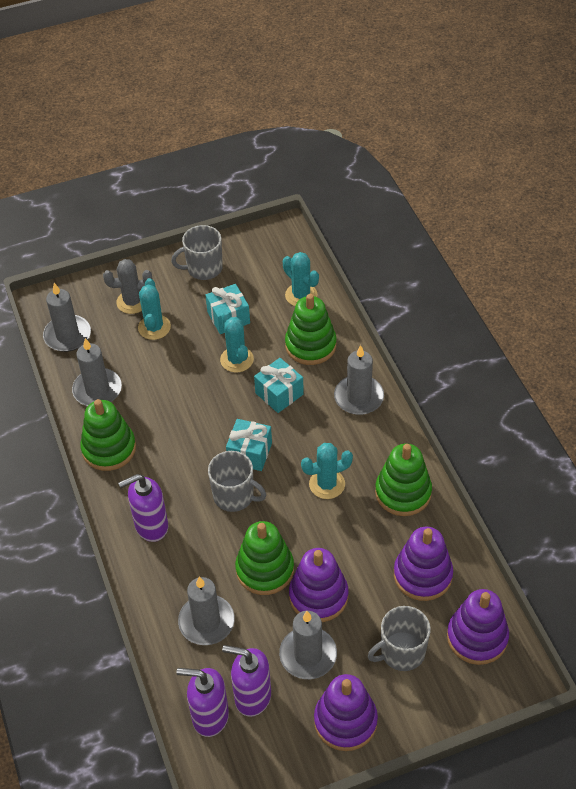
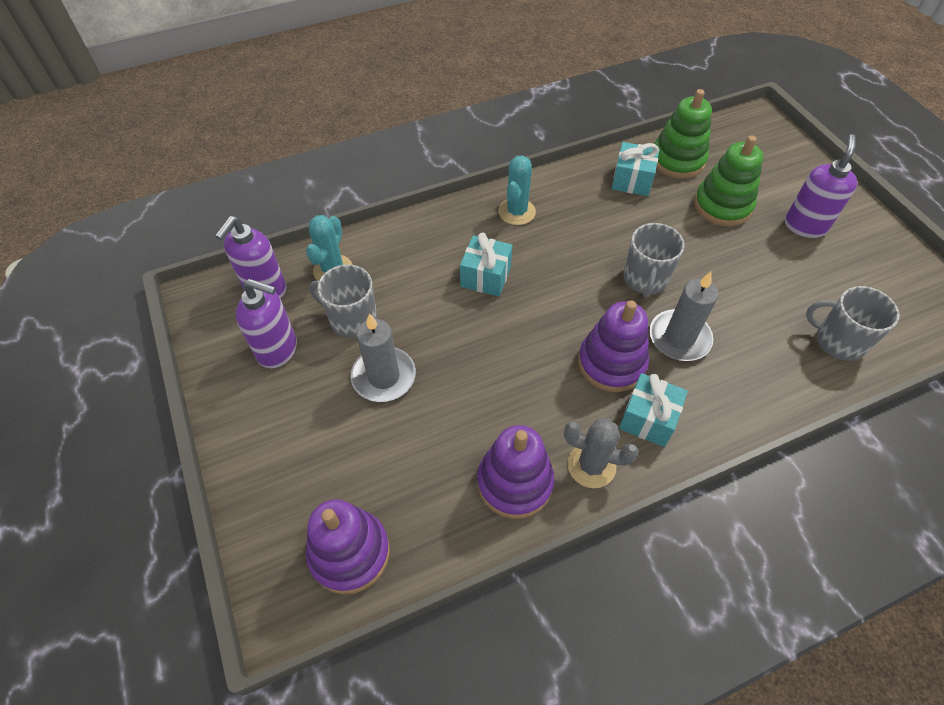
green stacking toy: [80,399,136,471] [235,521,294,595] [285,294,337,365] [375,444,432,516] = 4 -> [654,89,712,179] [694,135,763,226] = 2
grey candle: [43,283,91,352] [72,338,122,406] [178,577,235,645] [279,611,337,679] [334,345,384,415] = 5 -> [350,313,416,402] [649,272,718,361] = 2
purple stacking toy: [289,548,349,622] [314,674,378,751] [394,527,453,601] [447,589,509,665] = 4 -> [306,499,390,594] [477,425,554,519] [578,300,649,392] = 3
turquoise cactus: [138,278,171,340] [220,311,254,373] [283,252,319,306] [301,443,353,499] = 4 -> [306,215,353,280] [498,156,536,225] = 2

